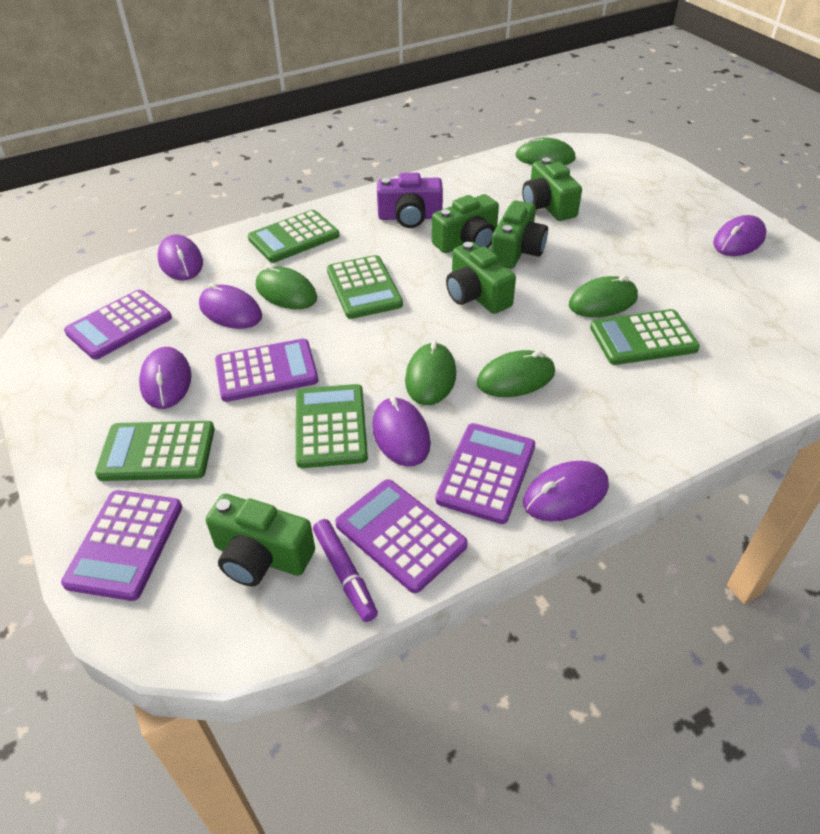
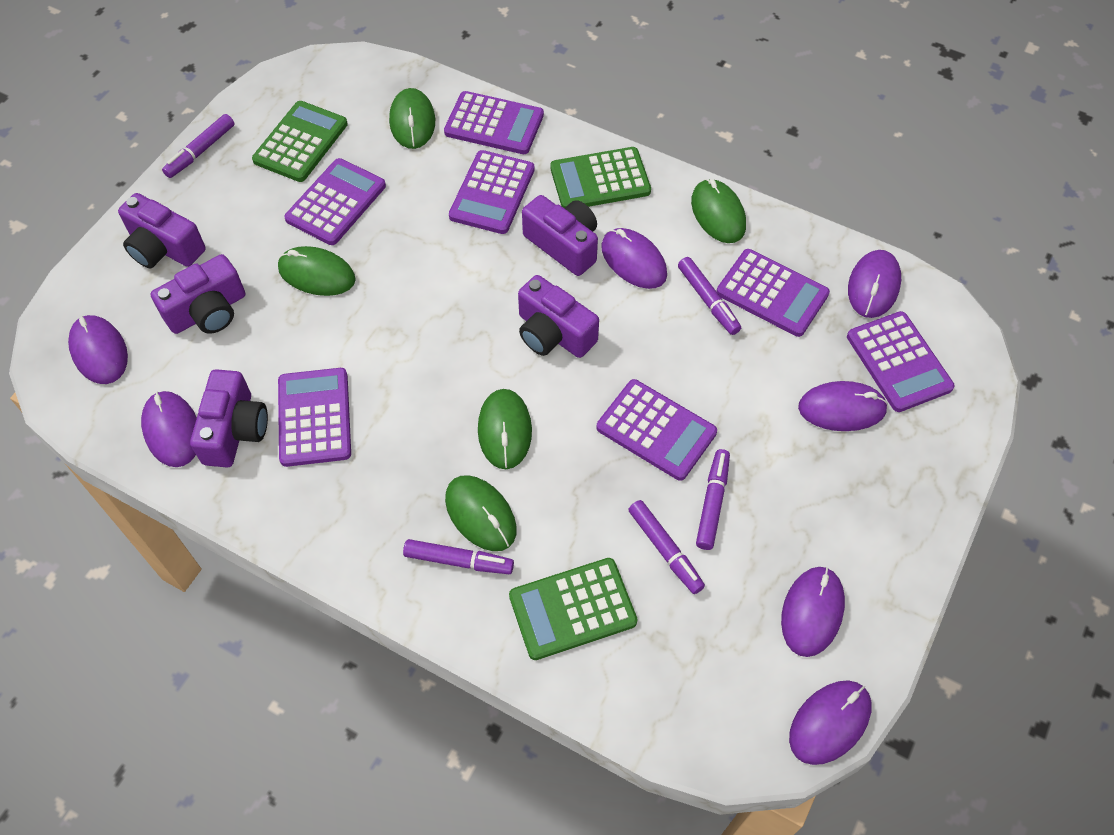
green calculator: [95,421,215,481] [248,210,339,263] [296,384,368,468] [327,255,403,319] [590,309,700,365] = 5 -> [252,101,348,182] [509,558,637,660] [550,147,651,208] = 3
green camera: [206,494,315,586] [432,194,499,253] [446,242,516,314] [491,200,548,269] [522,158,582,221] = 5 -> none = 0
purple calculator: [61,490,182,601] [64,290,172,360] [215,339,318,402] [335,479,468,593] [435,423,535,524] = 5 -> [278,368,351,467] [284,158,386,245] [444,91,544,154] [449,150,535,234] [597,379,717,481] [716,249,830,337] [847,311,955,412] = 7
purple camera: [377,173,443,228] = 1 -> [118,193,206,269] [150,254,245,334] [190,369,268,467] [518,275,599,358] [522,195,598,276] = 5
purple marker: [313,519,378,622] = 1 -> [162,114,234,178] [403,539,514,574] [628,500,705,594] [678,257,741,335] [696,449,730,550] = 5
purple mouse: [139,347,191,409] [157,234,203,280] [199,283,262,329] [372,396,431,467] [523,461,609,521] [713,215,766,256] = 6 -> [68,315,128,384] [141,391,197,467] [601,228,667,289] [781,567,845,657] [789,680,872,765] [798,381,888,431] [848,250,901,318] = 7

